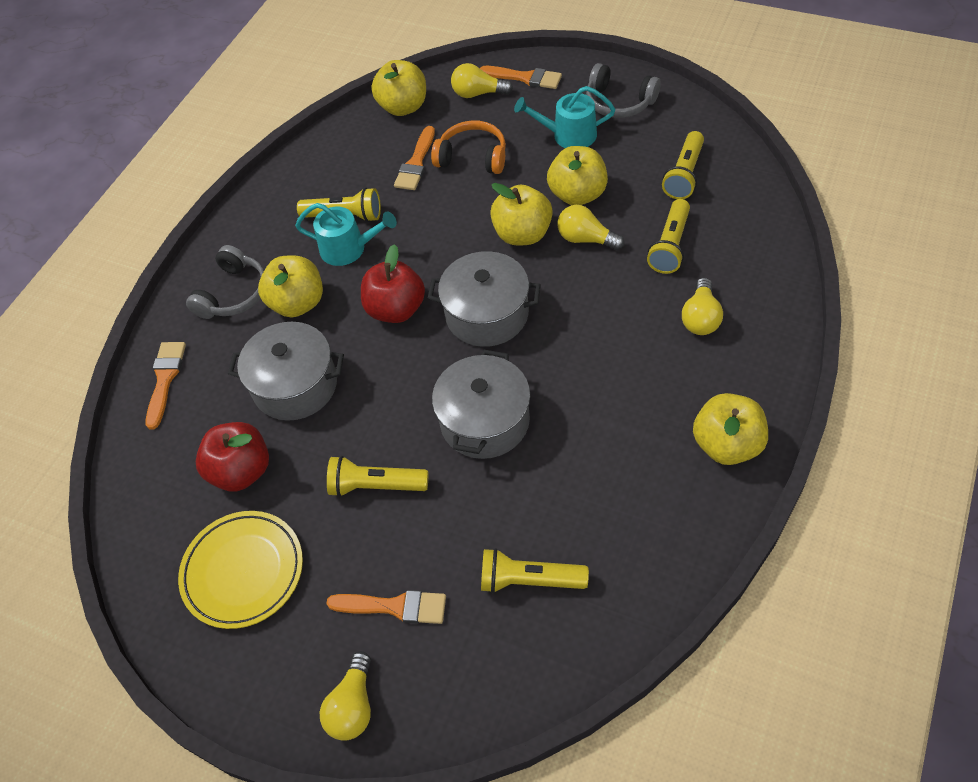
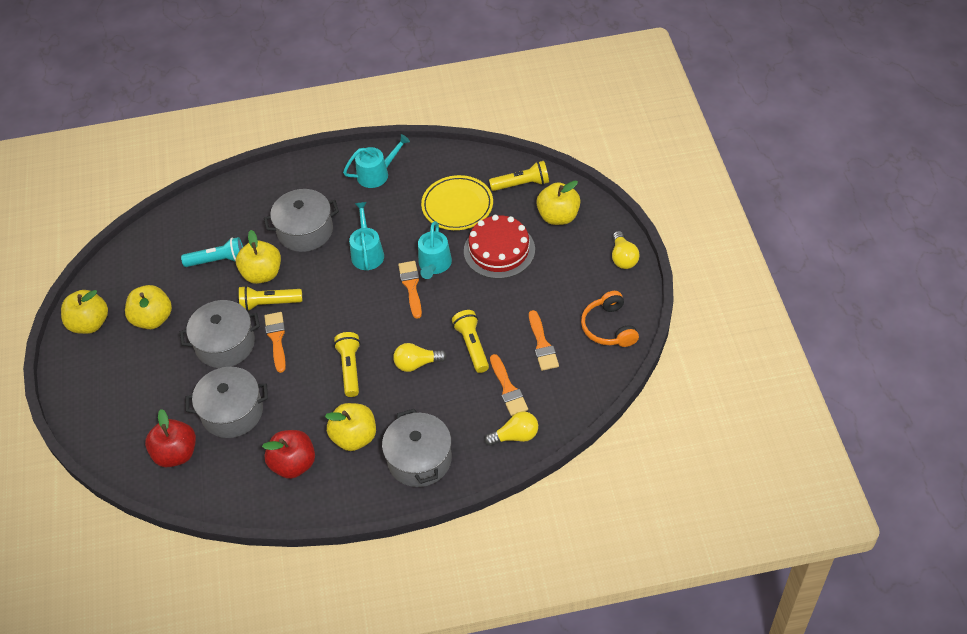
grey headphones: [186,245,264,319] [586,63,661,118] = 2 -> none = 0
grey pot: [228,322,344,421] [428,251,541,347] [432,350,530,459] = 3 -> [180,300,260,368] [186,367,268,438] [264,189,339,252] [382,409,452,487] = 4
red cake: none = 0 -> [464,215,535,279] = 1
turquoise flashlight: none = 0 -> [181,237,243,267] = 1
turquoise watering can: [295,203,397,266] [514,86,615,148] = 2 -> [343,134,410,188] [349,202,384,270] [418,221,452,279] = 3
yellow flashlight: [297,188,381,222] [327,456,428,497] [481,548,589,593] [647,199,690,274] [662,131,704,199] = 5 -> [239,286,302,312] [334,332,361,397] [452,310,489,373] [489,161,549,191] = 4
yellow light bulb: [320,651,371,741] [451,63,513,98] [558,205,624,250] [682,278,723,335] = 4 -> [393,343,447,372] [485,411,538,446] [612,231,640,269] = 3

